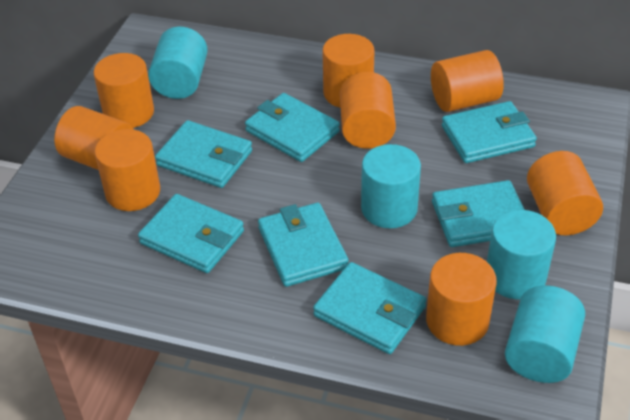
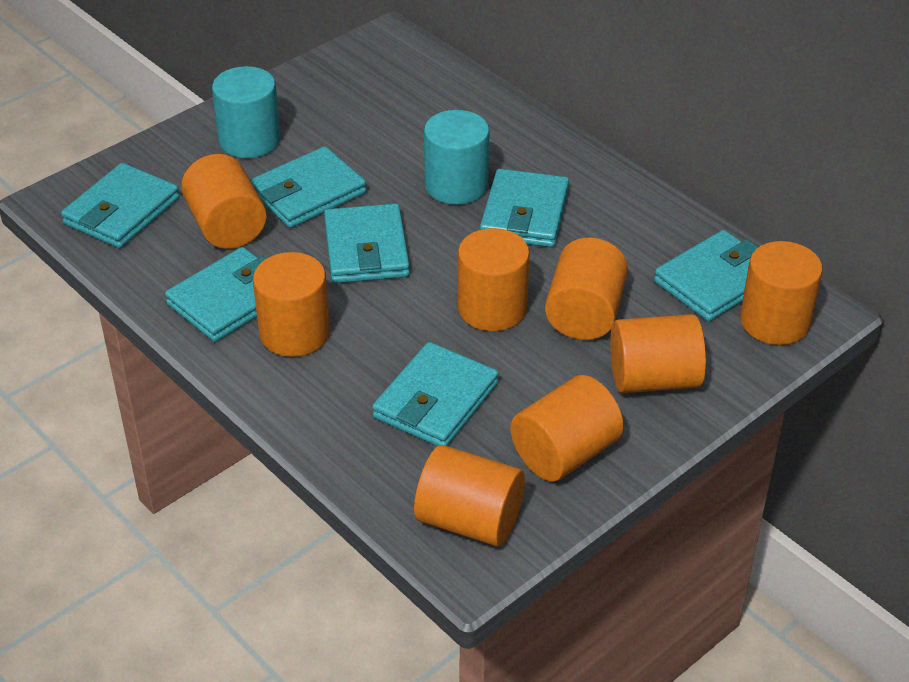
turquoise cylinder: [148,27,208,99] [361,144,421,228] [487,210,556,299] [505,285,585,383] = 4 -> [212,66,281,158] [424,110,490,205] = 2

